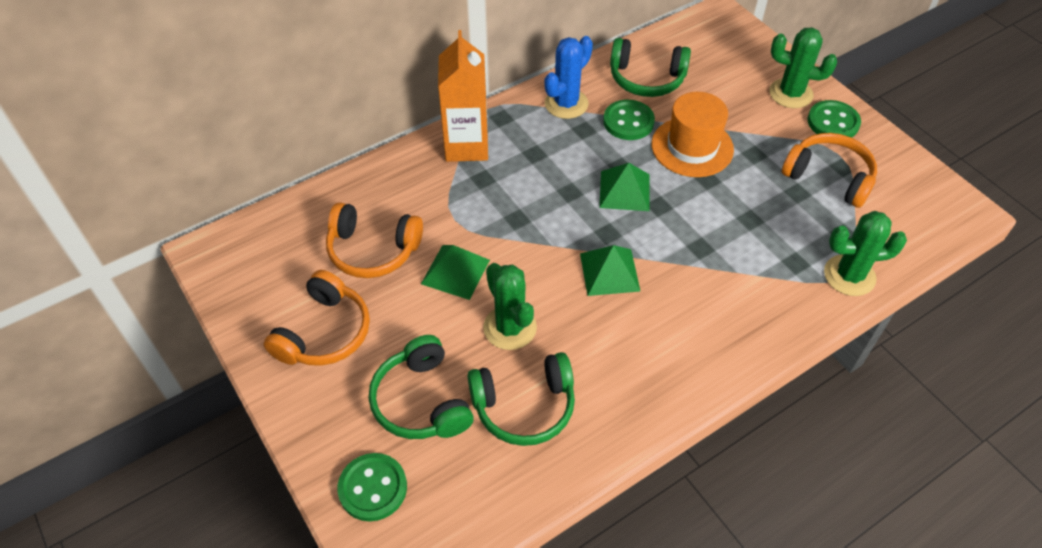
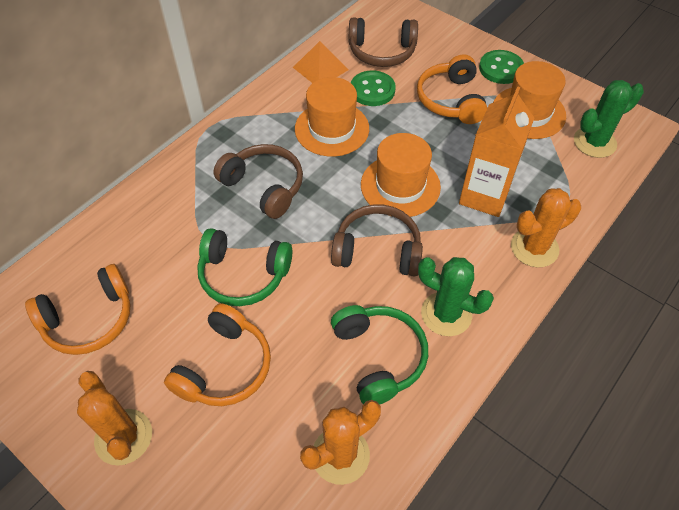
blue cactus: [544,36,593,119] = 1 -> none = 0
brown headphones: none = 0 -> [213,144,303,219] [331,204,423,277] [349,17,418,67] = 3
green button: [337,453,407,521] [603,100,655,140] [808,100,861,138] = 3 -> [351,71,396,106] [479,50,524,84] = 2
green cactus: [483,263,537,350] [769,27,837,108] [824,211,907,296] = 3 -> [418,257,494,336] [574,80,644,158] = 2
green headphones: [369,335,474,439] [467,352,575,446] [610,38,691,97] = 3 -> [197,228,292,306] [331,305,428,405] = 2
green pyramid: [421,245,490,300] [580,245,640,296] [599,163,650,211] = 3 -> none = 0
orange cactus: none = 0 -> [77,371,152,466] [300,400,381,485] [511,188,581,267] = 3
orange hat: [651,92,734,177] = 1 -> [295,77,369,157] [361,133,441,217] [493,61,566,139] = 3
orange pyramid: none = 0 -> [293,41,349,83] = 1

